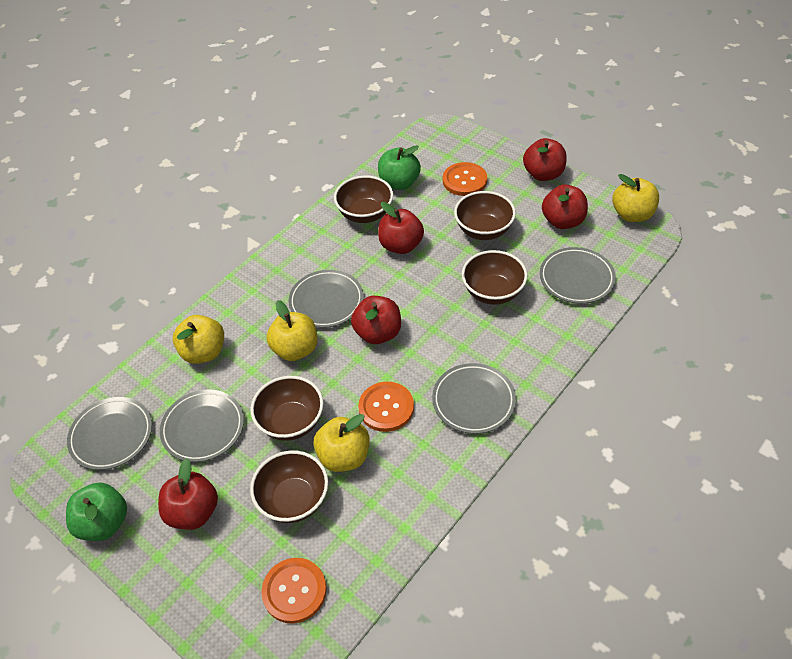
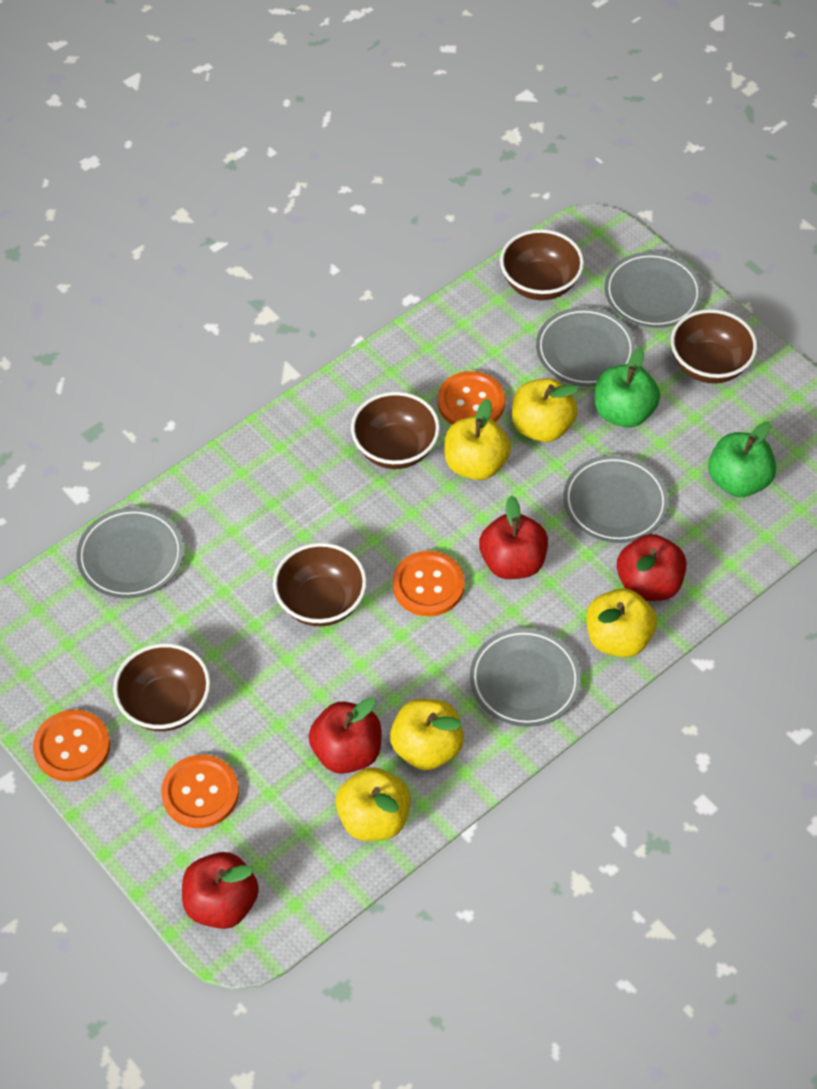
orange button: [261,558,327,624] [358,382,414,432] [443,162,487,196] = 3 -> [33,710,110,782] [161,755,239,828] [392,551,465,616] [437,371,505,425] = 4
red apple: [158,459,218,530] [351,296,401,344] [378,202,424,254] [523,138,567,181] [542,185,588,229] = 5 -> [182,852,259,929] [309,697,382,774] [479,495,548,579] [617,534,686,601] = 4
yellow apple: [173,315,224,364] [266,300,317,361] [313,414,370,472] [612,174,659,222] = 4 -> [335,767,411,841] [390,699,464,770] [444,399,511,480] [512,378,579,442] [586,588,657,657] = 5

